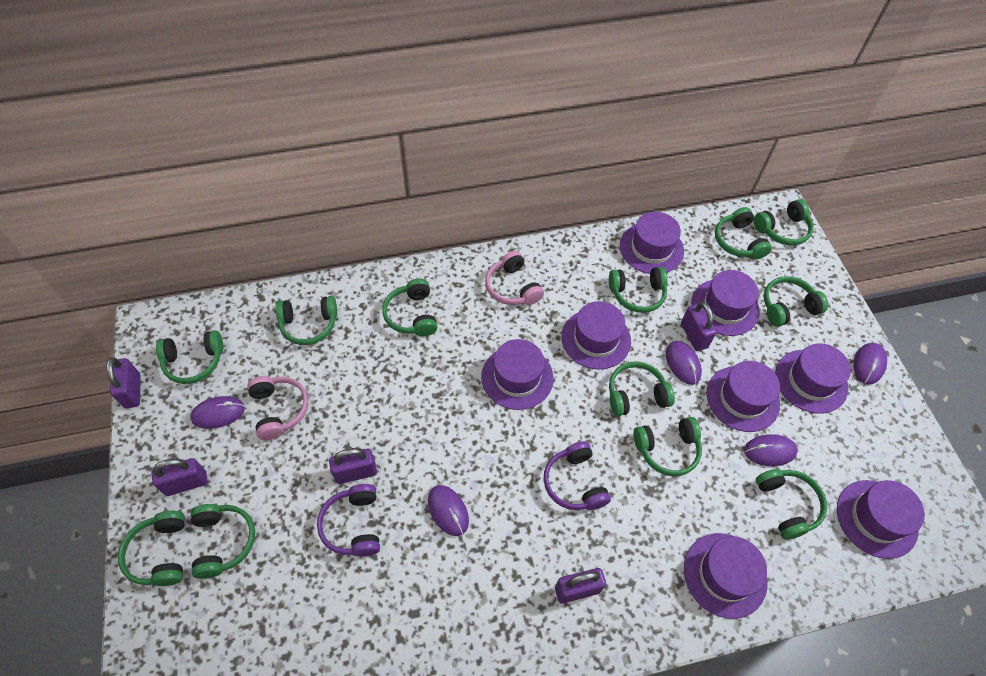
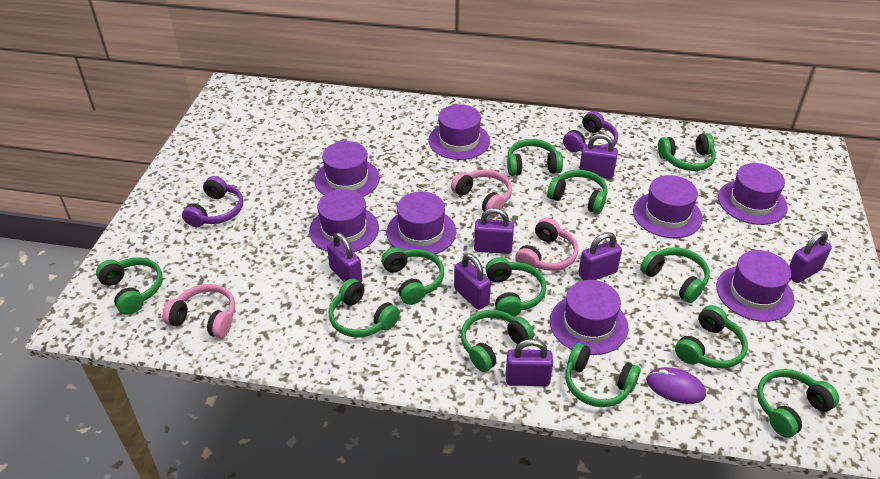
pink headphones: [247,376,308,440] [485,251,544,305] = 2 -> [162,284,235,338] [451,169,512,216] [515,218,578,271] = 3
purple mouse: [190,396,245,429] [428,485,469,536] [666,341,702,385] [744,434,798,466] [853,343,887,385] = 5 -> [646,367,706,404] = 1
purple padlock: [106,357,141,409] [151,458,207,496] [329,448,377,484] [555,568,606,603] [681,302,717,351] = 5 -> [327,233,362,282] [454,253,491,310] [474,208,514,254] [506,339,553,386] [578,232,622,281] [579,134,618,179] [789,231,832,283] = 7

